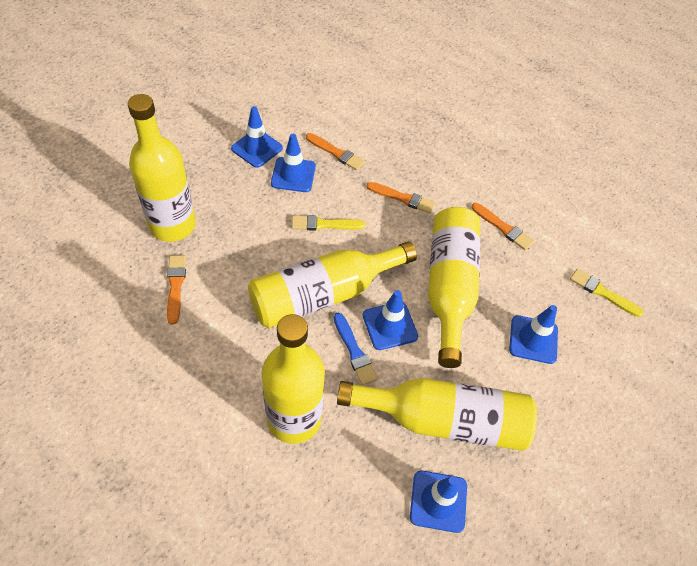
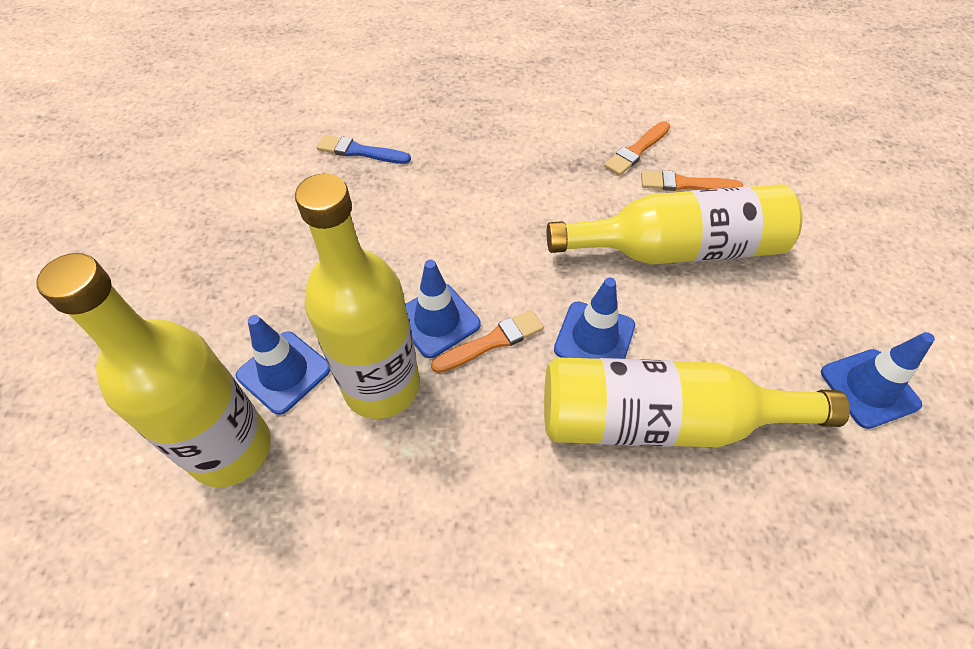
blue traffic cone: [231,106,283,168] [271,134,316,192] [363,290,418,350] [410,471,467,533] [509,305,558,364] = 5 -> [236,315,330,415] [405,260,481,358] [554,278,635,359] [821,332,935,429] = 4
orange brush: [167,255,186,325] [306,133,365,170] [366,182,435,213] [472,203,534,250] = 4 -> [431,310,544,373] [604,121,670,176] [641,170,743,191] = 3
yellow bottle: [128,94,196,242] [248,241,417,328] [261,314,325,444] [337,378,537,451] [428,207,480,368] = 5 -> [36,253,271,487] [295,174,420,419] [544,357,850,447] [547,184,803,264] = 4
yellow brush: [292,215,365,231] [570,269,644,317] = 2 -> none = 0

